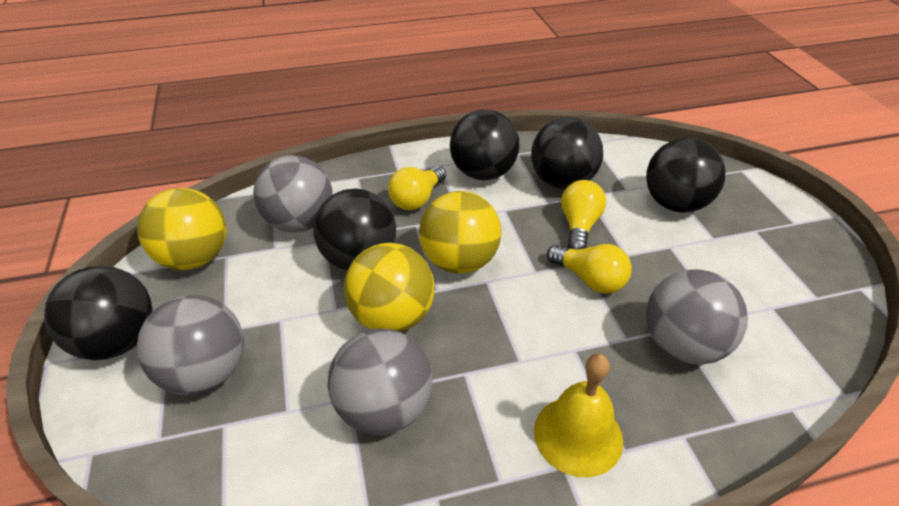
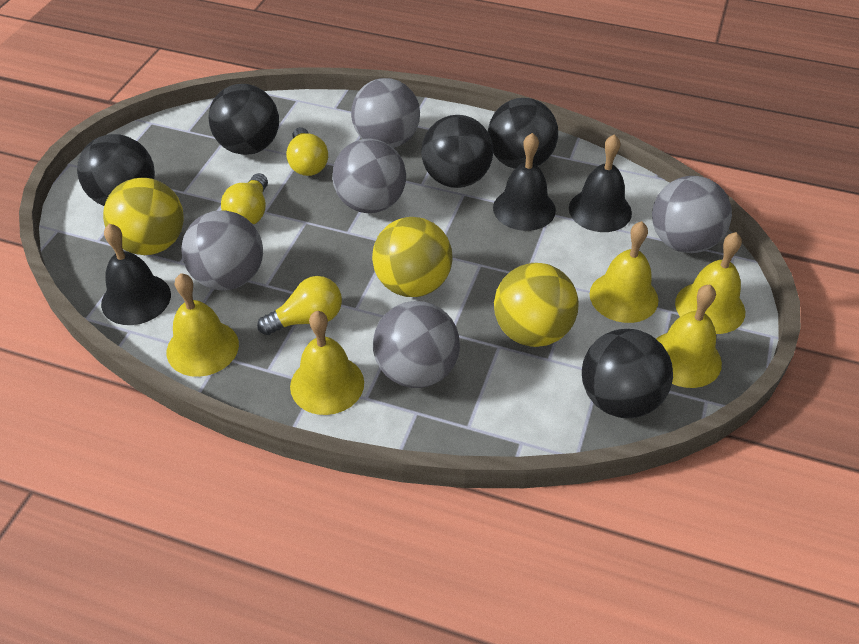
black bell: none = 0 -> [101,224,171,325] [493,133,556,231] [569,134,632,232] = 3
grey ball: [137,295,244,395] [253,155,333,233] [327,328,433,435] [646,269,748,365] = 4 -> [181,210,263,290] [332,139,406,213] [351,78,420,148] [373,301,460,388] [652,176,732,253] = 5
yellow bell: [534,354,623,477] = 1 -> [167,273,239,377] [290,311,364,415] [590,221,659,323] [656,284,722,388] [675,232,745,334] = 5

